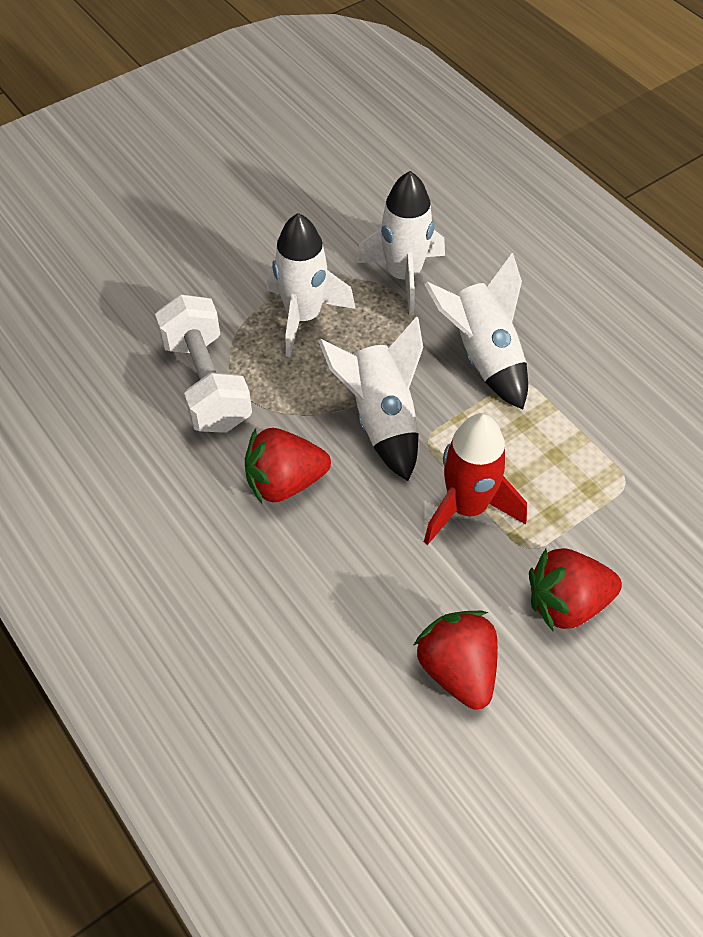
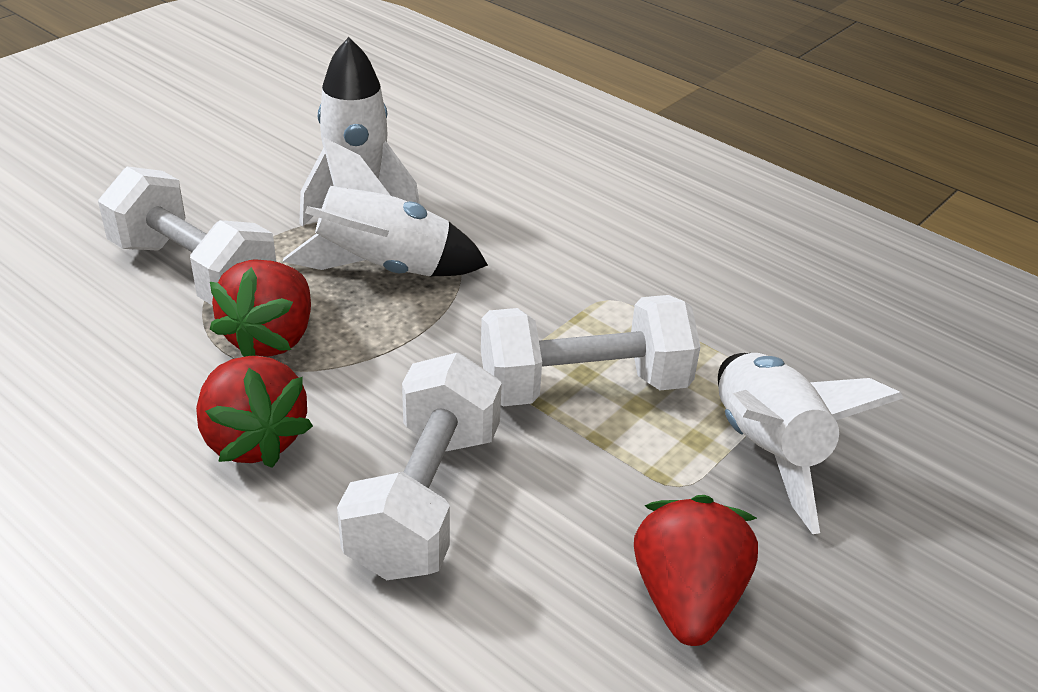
red rocket: [424,413,527,545] = 1 -> none = 0
white dumbbell: [155,294,252,433] = 1 -> [98,166,276,306] [337,353,502,580] [481,295,700,406] = 3
white rocket: [267,213,356,357] [318,316,423,481] [356,171,445,315] [424,253,528,410] = 4 -> [283,137,488,276] [299,37,420,226] [718,353,903,534] = 3

